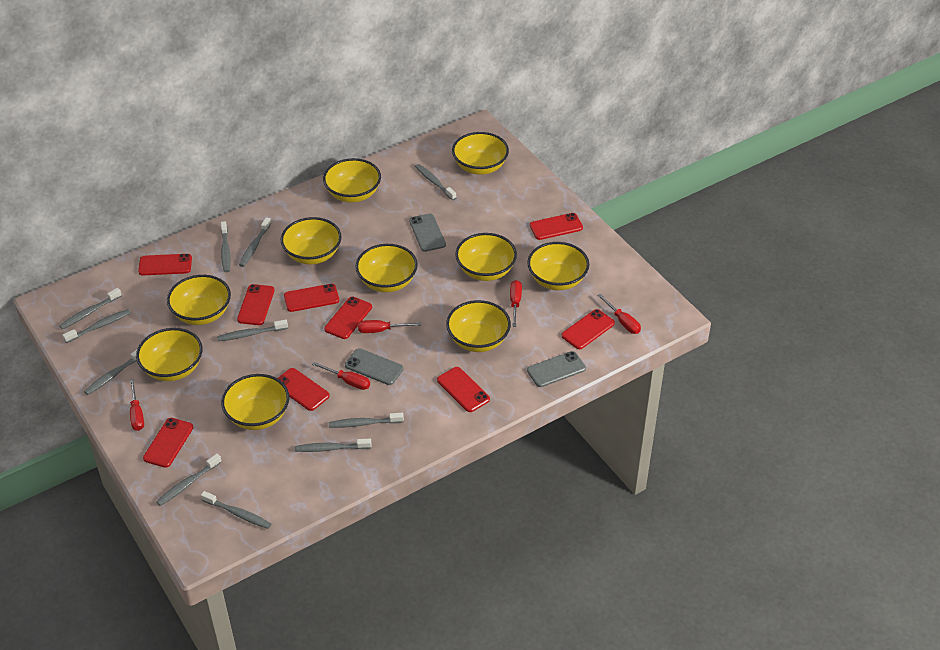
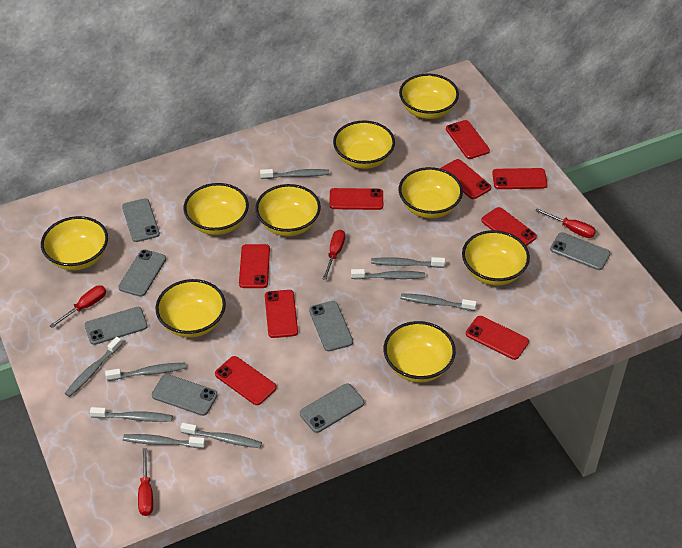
grey phone: [345,348,403,385] [409,214,446,252] [527,351,586,387] = 3 -> [85,307,148,345] [118,249,166,297] [122,198,160,242] [152,374,217,416] [300,383,364,433] [309,301,353,351] [550,232,610,270] = 7
grey toothbrush: [59,288,122,330] [63,309,131,343] [84,350,137,395] [156,454,222,506] [201,491,271,529] [217,320,288,341] [221,221,231,272] [239,217,271,267] [295,439,371,452] [329,413,404,428] [415,164,456,200] = 11 -> [65,337,122,397] [90,407,173,422] [105,363,186,381] [123,434,206,448] [180,423,262,448] [260,169,329,179] [351,269,425,279] [371,257,445,268] [400,293,477,311] = 9
red screwdriver: [130,379,144,431] [312,362,370,390] [358,320,421,333] [510,280,522,327] [597,294,641,334] = 5 -> [49,285,106,328] [138,448,153,516] [323,230,345,280] [535,208,596,238] = 4
yellow bowl: [136,328,203,381] [167,275,231,325] [221,374,289,430] [281,217,342,264] [323,158,381,202] [356,244,418,292] [446,300,511,352] [452,132,509,175] [455,233,517,281] [527,242,589,290] = 10 -> [41,216,108,271] [155,279,226,338] [184,183,249,235] [255,184,321,236] [333,120,395,169] [384,321,456,382] [399,74,459,119] [399,167,463,218] [462,230,530,285] = 9

